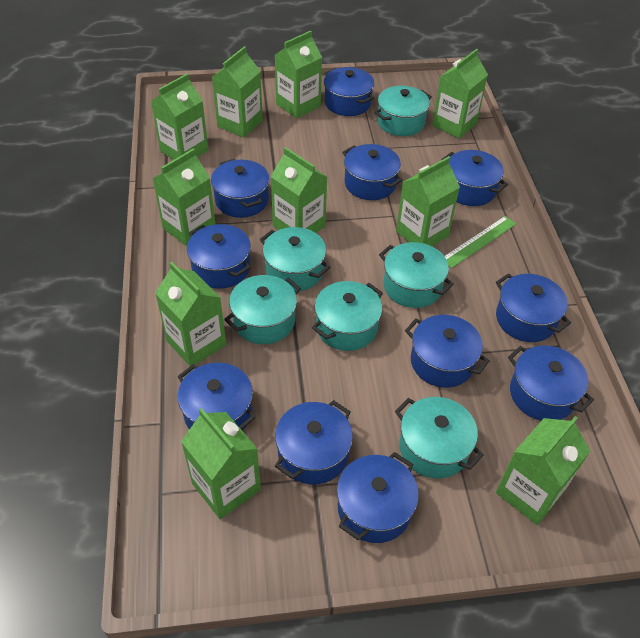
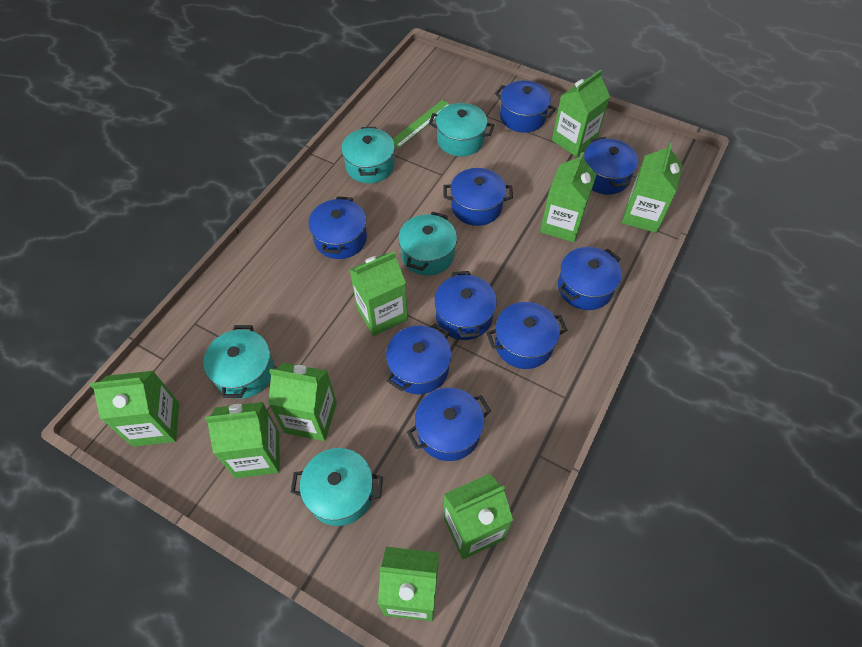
blue pot: [178,363,256,431] [187,224,251,289] [211,159,270,218] [275,400,353,485] [324,67,374,116] [337,452,419,543] [342,144,403,200] [405,315,490,388] [442,150,508,206] [496,273,571,342] [508,345,594,421] = 11 -> [308,196,367,259] [386,324,452,394] [407,388,491,461] [434,271,497,340] [444,168,513,226] [487,302,567,369] [495,81,556,133] [558,247,622,310] [584,137,638,195] = 9
green carton: [151,73,208,160] [152,148,215,246] [155,262,226,366] [181,408,261,519] [212,46,263,138] [270,147,327,233] [275,31,322,118] [396,156,460,246] [432,49,488,139] [496,416,590,525] = 10 -> [90,371,179,447] [205,402,280,478] [268,363,337,441] [349,251,408,336] [378,547,439,621] [443,474,513,559] [540,152,596,242] [552,70,610,157] [622,143,683,233] = 9
turquoise pot: [224,275,301,344] [260,227,330,291] [312,281,383,351] [374,86,432,136] [379,242,454,308] [395,397,484,479] = 6 -> [203,325,274,399] [290,448,383,526] [341,127,395,183] [398,212,457,276] [429,103,494,156] = 5

